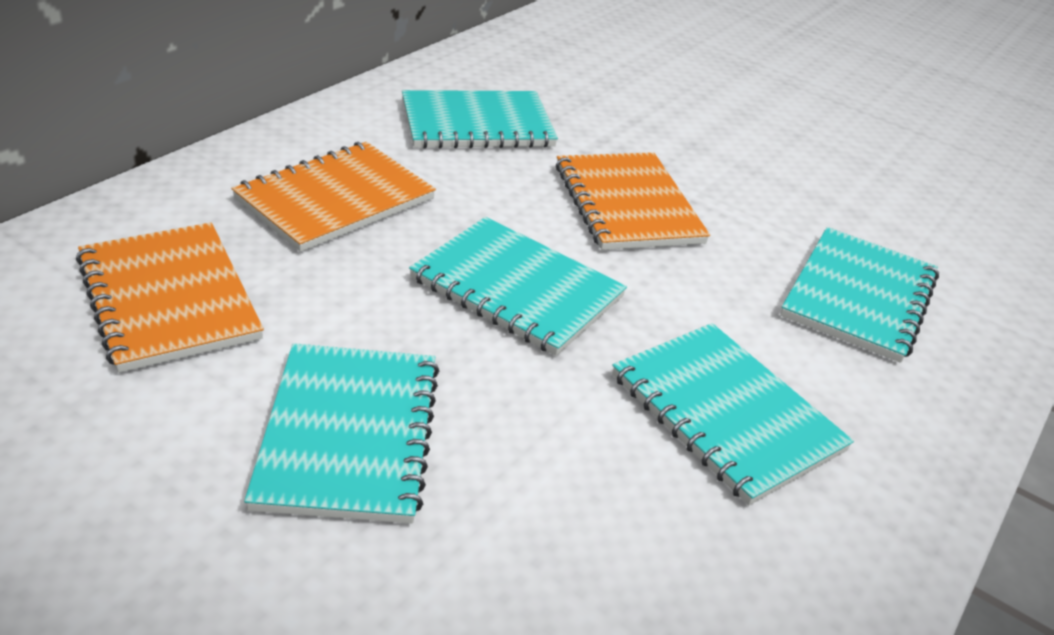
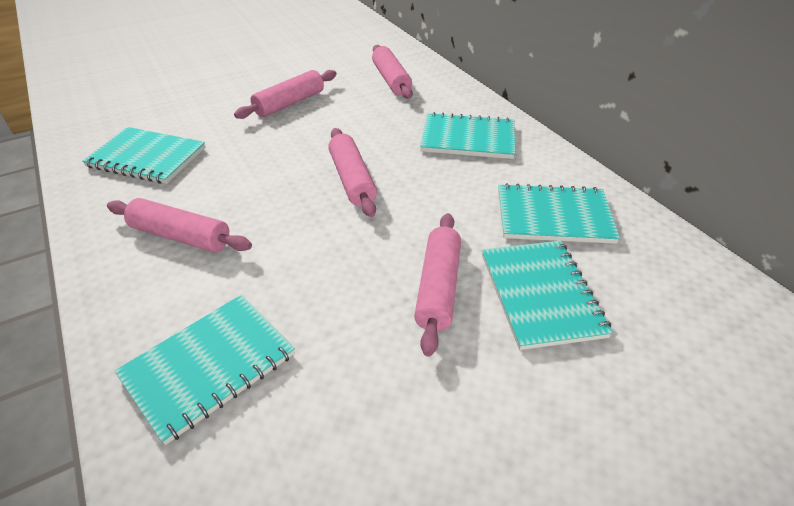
orange notebook: [76,222,264,373] [231,142,436,252] [556,152,710,250] = 3 -> none = 0
pink rolling pin: none = 0 -> [107,198,252,253] [234,70,336,119] [328,128,377,217] [372,45,413,99] [414,213,461,357] = 5

